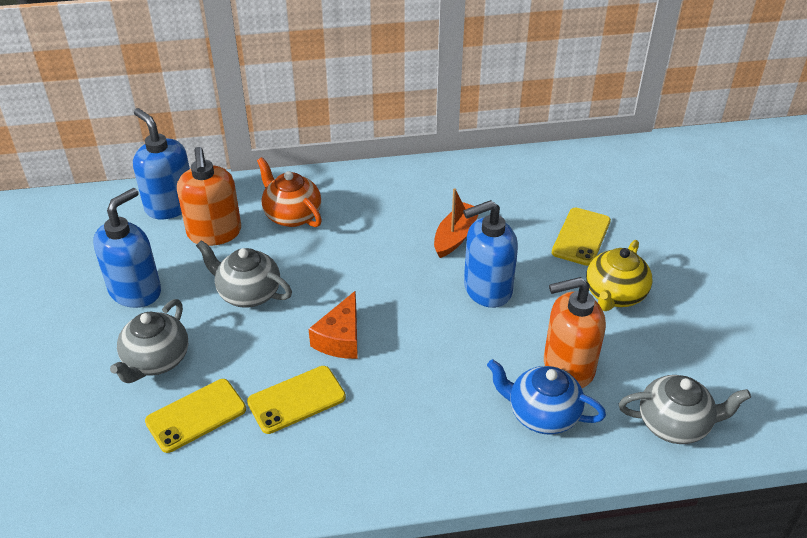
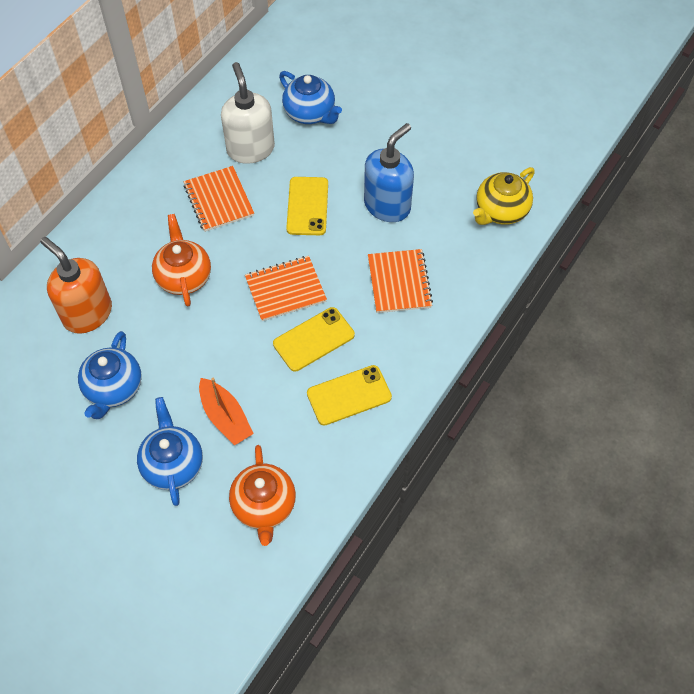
blue soap dispenser: [93,188,161,308] [133,108,190,219] [463,200,518,308] = 3 -> [364,123,414,222] = 1
blue teapot: [487,359,606,435] = 1 -> [78,331,142,419] [137,397,203,506] [279,71,342,124] = 3
grey teapot: [110,299,188,383] [196,240,292,308] [619,375,751,444] = 3 -> none = 0
orange cheese: [309,291,358,359] = 1 -> none = 0
orange notebook: none = 0 -> [184,166,254,232] [245,256,327,321] [368,249,433,313] = 3
orange soap dispenser: [177,147,241,246] [544,277,606,388] = 2 -> [40,237,112,334] = 1
orange teapot: [257,157,322,227] = 1 -> [152,214,211,307] [229,445,296,546] = 2
white soap dispenser: none = 0 -> [221,62,275,164] = 1

